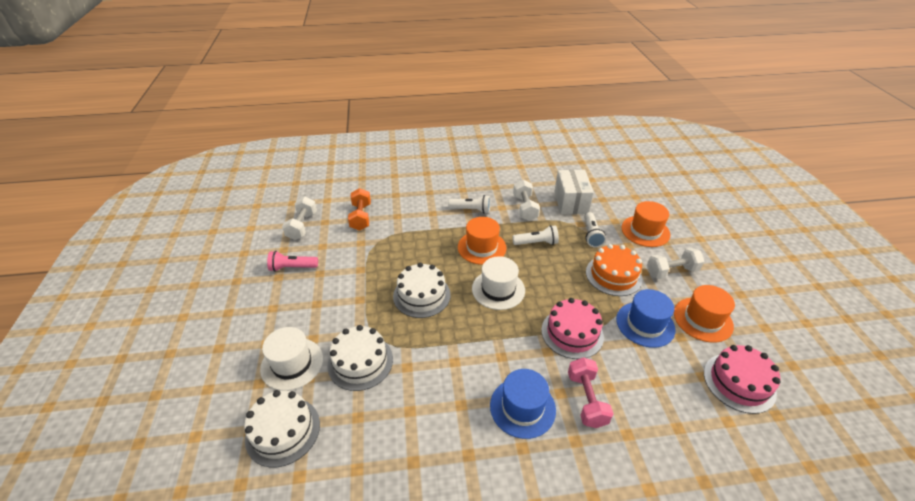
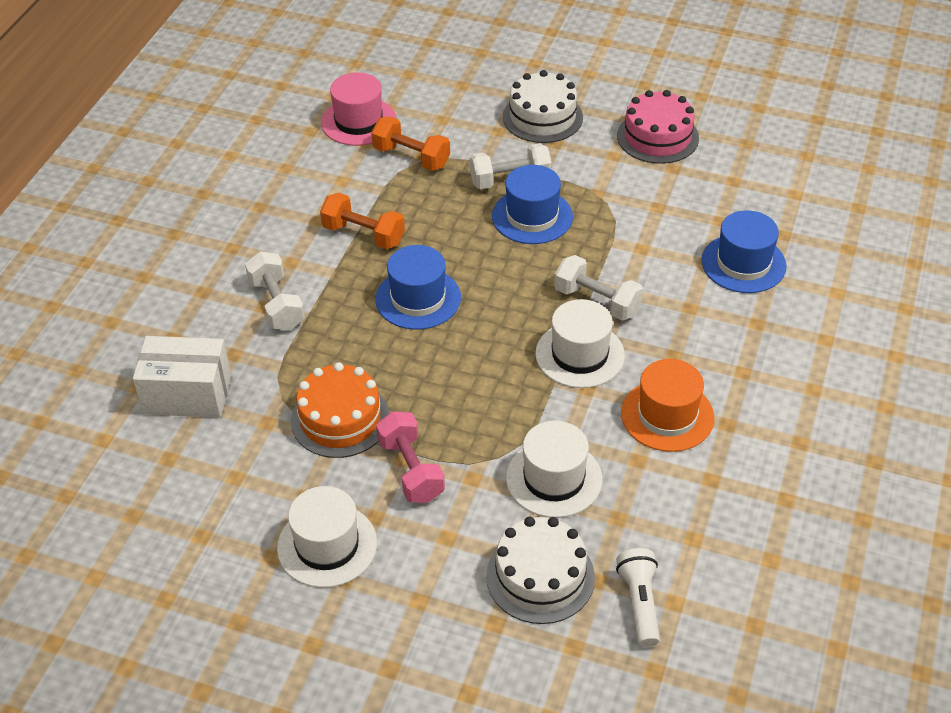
blue hat: [490,369,556,439] [616,289,676,348] = 2 -> [375,245,461,330] [492,165,573,244] [701,210,787,293] = 3
orange dumbbell: [348,188,371,231] = 1 -> [320,193,405,249] [371,116,450,171] = 2
orange hat: [458,217,507,265] [621,201,670,247] [674,285,735,343] = 3 -> [621,359,714,452] = 1
pink cake: [541,298,604,359] [704,345,780,414] = 2 -> [617,90,699,164] = 1
pink flashlight: [267,251,318,272] = 1 -> none = 0
pink hat: none = 0 -> [321,72,396,146] = 1
white cake: [244,390,320,467] [327,325,393,391] [393,263,451,318] = 3 -> [486,517,595,624] [503,70,583,143] = 2
white flashlight: [448,195,490,213] [512,225,559,245] [584,212,606,248] = 3 -> [616,548,660,647] = 1
white hat: [260,327,323,391] [472,256,525,310] = 2 -> [277,486,377,588] [506,421,602,518] [535,299,625,388] = 3

